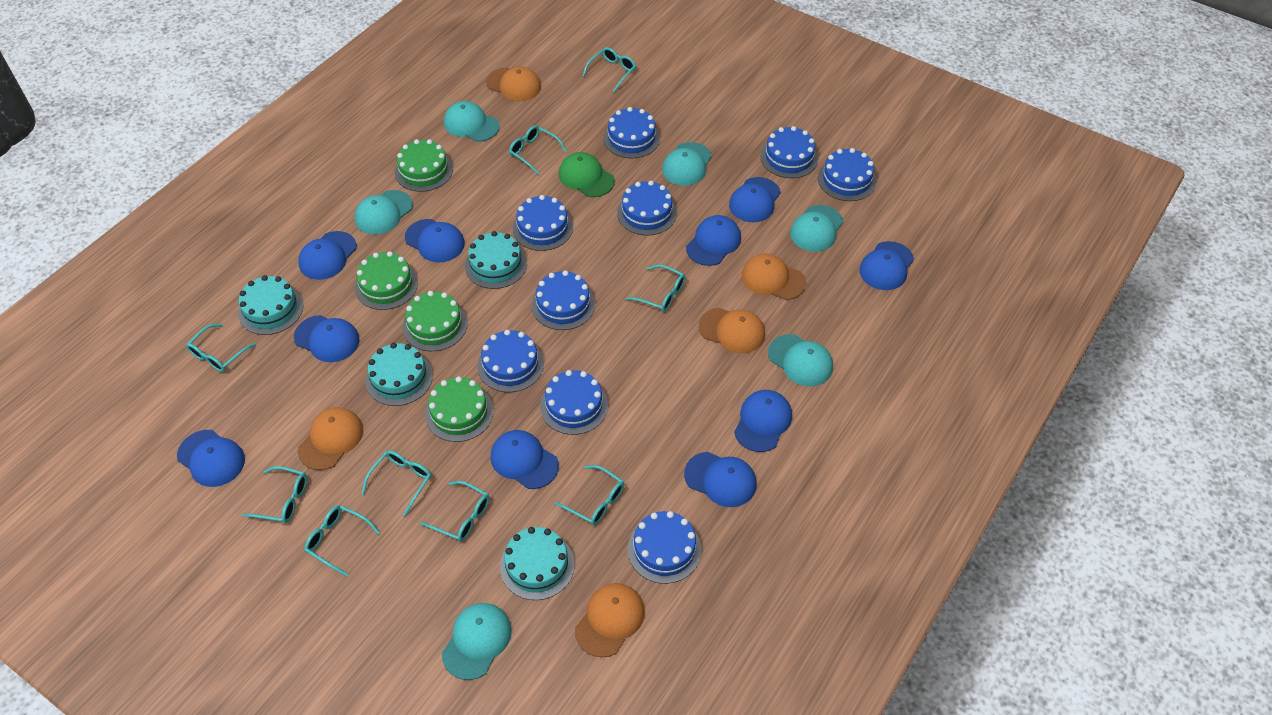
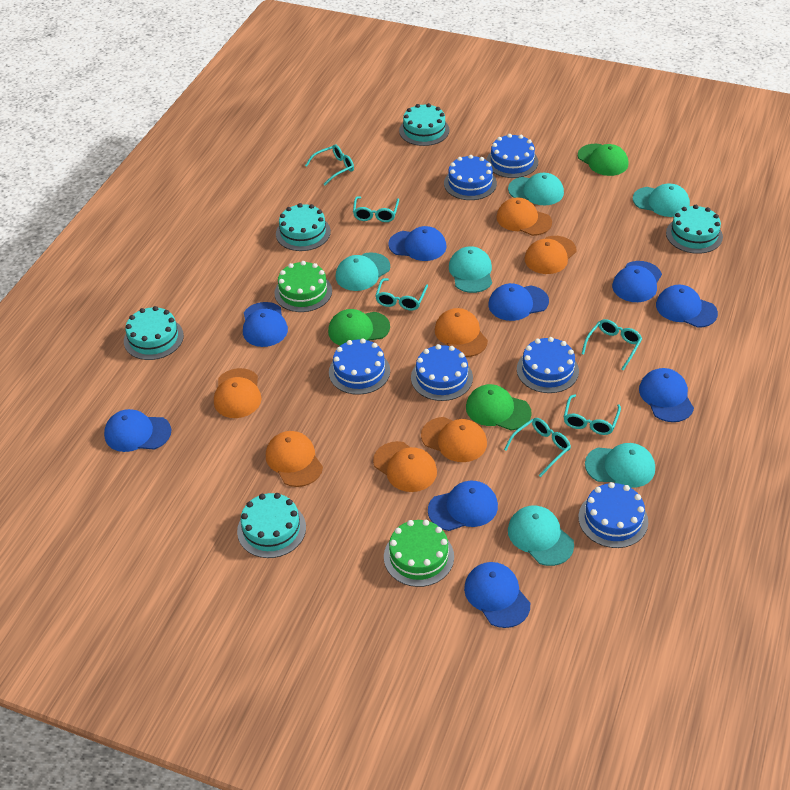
blue cake: [478,330,544,392] [513,195,573,251] [532,270,595,330] [540,370,608,435] [603,107,660,158] [617,181,677,235] [628,511,701,584] [760,126,818,178] [818,148,877,201] = 9 -> [329,338,390,395] [411,344,473,401] [444,155,497,200] [486,134,538,178] [517,337,579,393] [578,482,648,548] = 6
blue cap: [177,430,245,487] [294,315,360,362] [298,231,357,280] [405,219,465,262] [491,430,559,489] [684,452,756,507] [686,215,741,266] [729,177,781,222] [734,390,792,452] [859,241,914,290] = 10 -> [104,409,171,452] [243,302,288,347] [388,226,446,261] [428,481,498,531] [464,562,530,628] [488,283,549,321] [612,261,662,302] [639,368,694,422] [656,285,718,328] = 9
green cake: [355,251,418,310] [395,139,453,192] [403,291,468,351] [425,376,494,442] = 4 -> [274,261,332,312] [384,520,454,587] = 2
green cap: [559,152,615,197] = 1 -> [328,309,390,346] [466,384,532,430] [578,144,628,176] = 3
orange cap: [298,407,363,470] [486,66,541,101] [575,583,645,657] [699,308,765,353] [742,254,806,300] = 5 -> [214,368,262,418] [266,431,323,487] [373,441,437,492] [421,417,487,462] [435,308,488,357] [496,197,552,236] [525,236,577,274] = 7
turquoise cake: [238,275,303,335] [365,343,433,406] [465,231,527,289] [500,527,575,600] = 4 -> [124,306,184,360] [237,493,306,558] [276,203,331,251] [399,103,450,146] [666,205,723,254] = 5
turquoise glasses: [186,323,256,372] [242,466,307,523] [304,505,380,576] [362,450,431,516] [420,481,489,541] [509,125,566,175] [555,465,624,525] [582,47,636,92] [626,265,685,312] = 9 -> [305,144,354,185] [353,196,399,222] [375,278,428,311] [504,418,571,477] [564,394,621,435] [582,319,642,371] = 6

